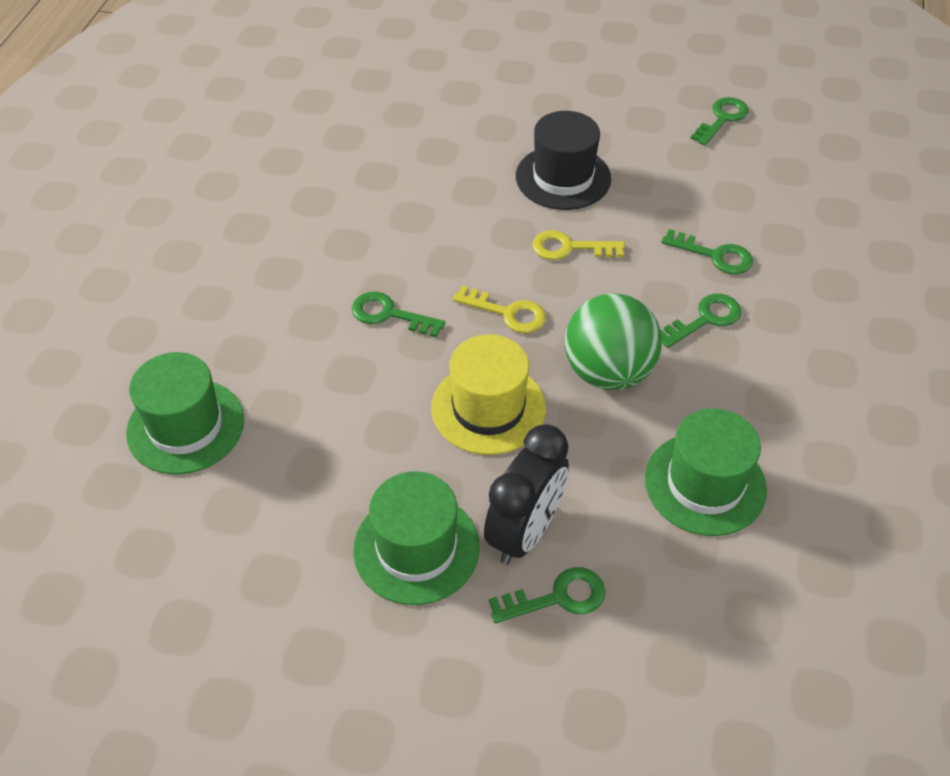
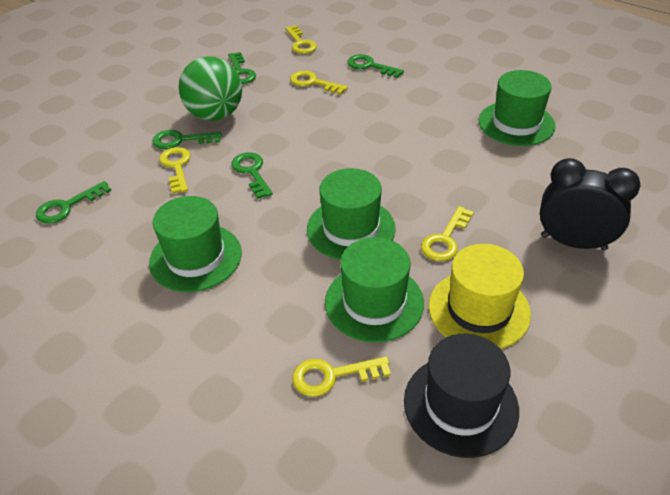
green hat: [126,352,244,475] [353,471,480,605] [645,408,767,536] = 3 -> [149,196,242,292] [307,168,396,260] [325,237,424,343] [479,70,556,146] = 4
yellow key: [453,286,546,333] [532,230,625,260] = 2 -> [159,147,191,194] [285,25,317,54] [290,71,348,95] [292,356,391,397] [421,206,474,261] = 5

